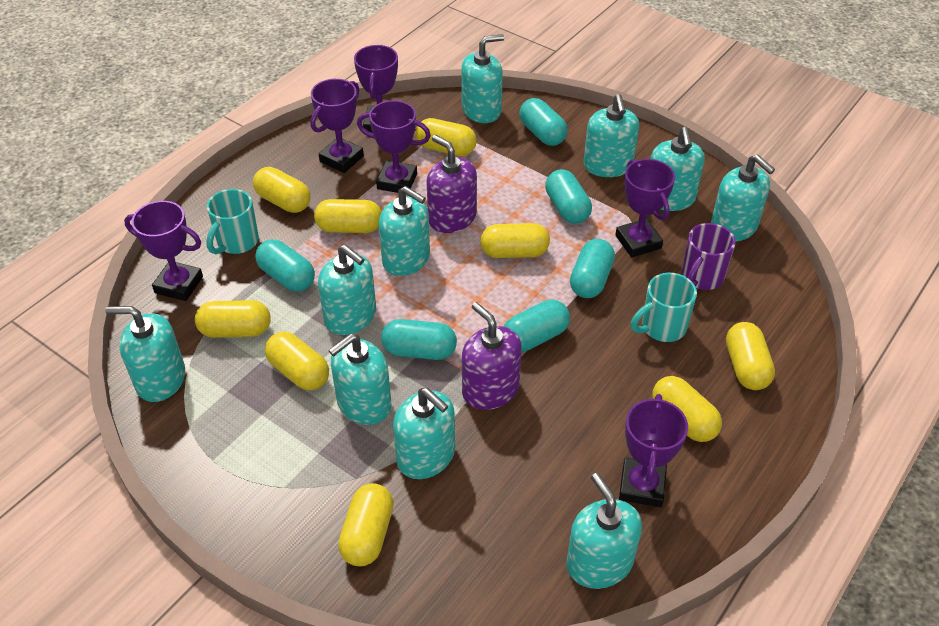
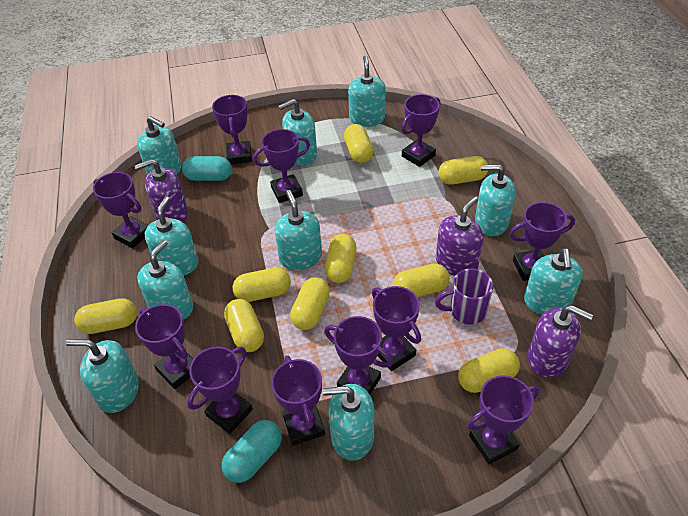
purple soap dispenser: [426,135,477,233] [462,302,522,410] = 2 -> [134,159,188,222] [436,196,484,276] [528,305,593,378] = 3
purple trophy: [124,201,203,301] [310,79,364,173] [354,45,398,133] [357,100,431,193] [616,159,675,257] [619,394,688,507] = 6 -> [93,172,148,248] [135,304,193,389] [187,347,253,434] [212,95,252,164] [253,129,310,203] [271,355,325,446] [324,316,393,395] [372,286,421,371] [401,94,441,167] [467,375,539,464] [509,202,575,281] = 11
turquoise capsule: [255,239,315,292] [381,319,457,360] [503,300,570,352] [519,98,568,146] [545,169,592,224] [570,239,615,298] = 6 -> [182,156,232,181] [222,420,282,483] = 2
turquoise mug: [206,189,259,254] [631,273,697,342] = 2 -> none = 0

